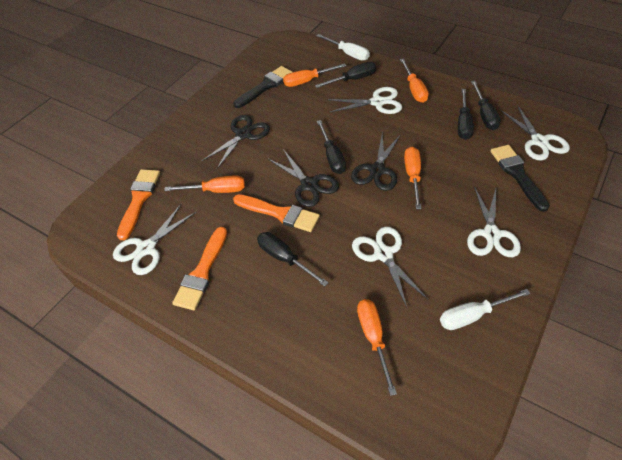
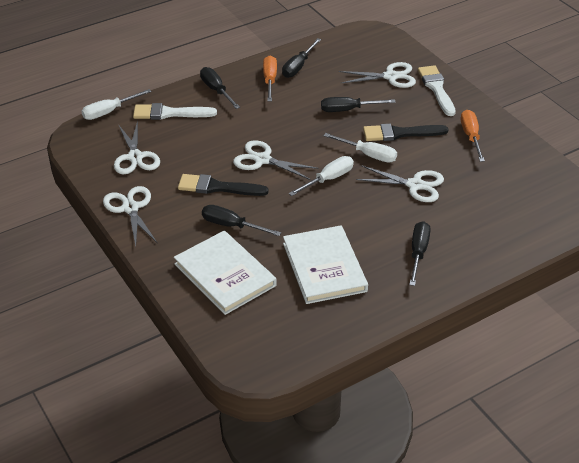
black scissors: [202,115,270,169] [267,149,339,207] [351,132,401,191] = 3 -> none = 0
orange brush: [117,169,160,240] [172,227,227,310] [233,194,320,232] = 3 -> none = 0
orange screwdriver: [164,175,245,193] [283,63,346,87] [357,299,397,396] [400,58,429,103] [404,147,421,209] = 5 -> [263,55,277,102] [461,110,485,162] = 2
white book: none = 0 -> [174,231,277,315] [283,226,368,304] = 2
white brush: none = 0 -> [133,103,217,120] [418,65,456,116] = 2
white screwdriver: [317,34,370,61] [440,289,531,330] = 2 -> [81,89,152,120] [289,156,354,196] [323,133,397,163] = 3

